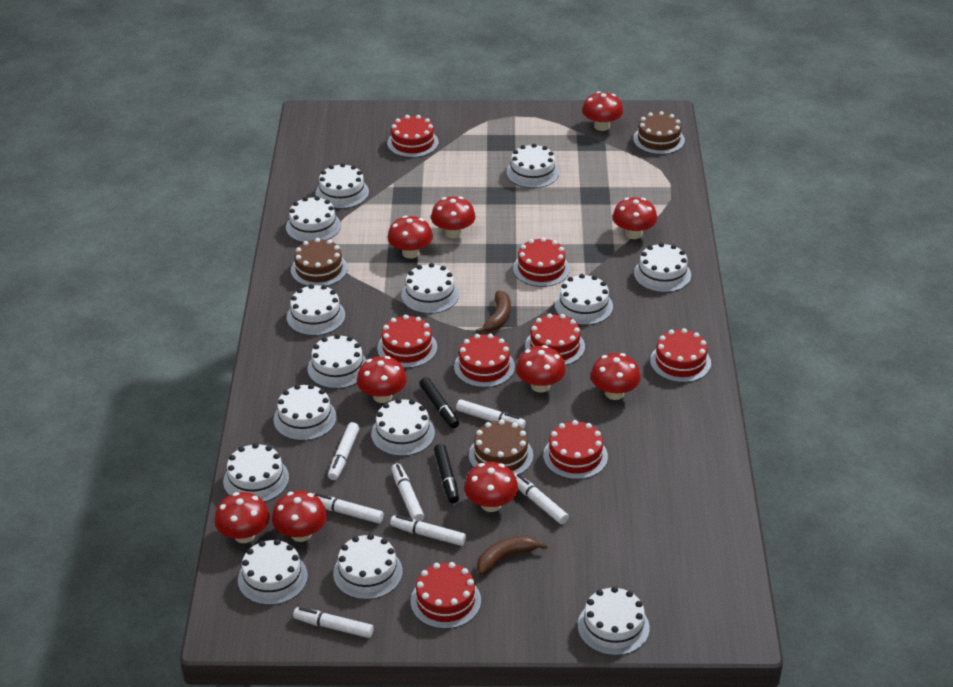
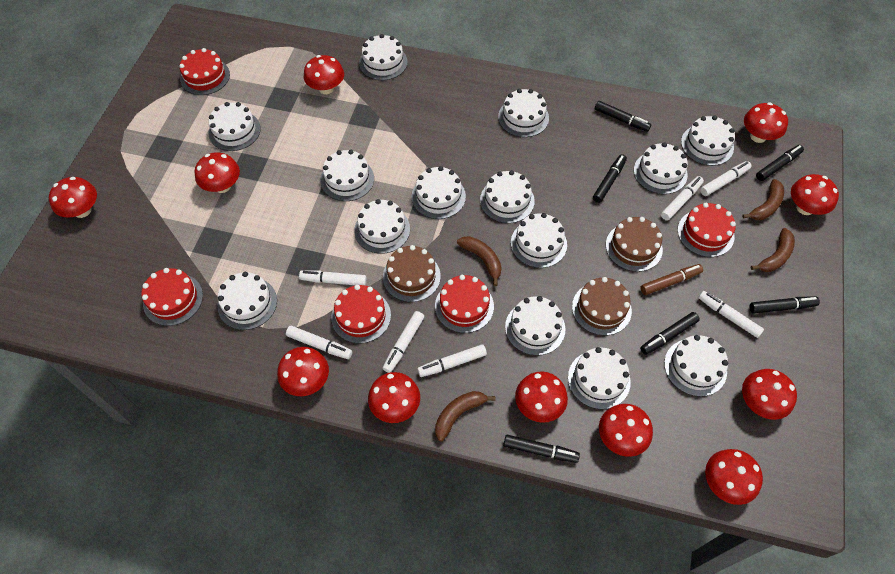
black marker: [419,377,459,428] [434,444,459,503] = 2 -> [503,435,580,463] [593,154,627,203] [595,101,651,132] [640,312,700,355] [749,296,820,314] [756,145,804,181] = 6
brown banana: [476,291,511,334] [477,536,548,575] = 2 -> [435,391,495,441] [457,236,502,286] [742,179,784,220] [751,228,795,272] = 4
brown marker: none = 0 -> [640,264,703,295] = 1
red cake: [377,315,437,368] [387,115,439,158] [411,562,481,629] [454,333,515,388] [513,237,570,287] [525,313,585,366] [543,420,608,479] [650,328,711,383] = 8 -> [141,268,203,326] [179,48,230,95] [331,285,391,344] [435,275,494,333] [678,203,736,257] = 5
red mushroom: [215,492,270,543] [272,491,327,542] [357,356,407,403] [387,215,433,259] [431,197,476,238] [464,462,518,512] [516,345,566,393] [582,91,623,131] [590,353,641,400] [613,197,657,239] = 10 -> [49,177,97,218] [194,152,240,193] [277,347,329,396] [304,55,344,94] [368,372,420,423] [515,371,568,423] [599,404,653,457] [705,449,763,505] [742,369,797,420] [744,102,788,143] [791,174,839,215] = 11

